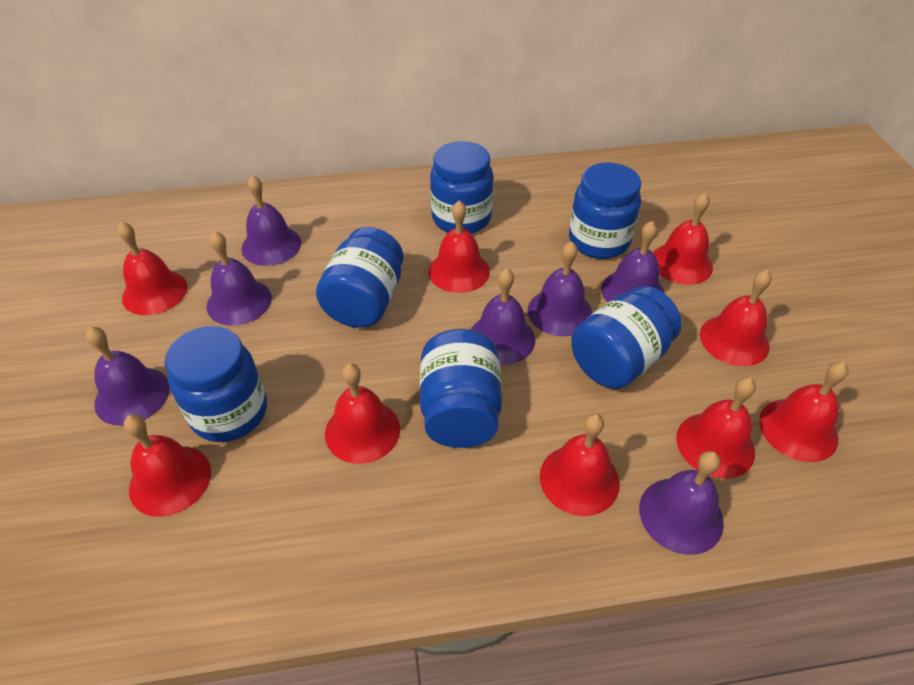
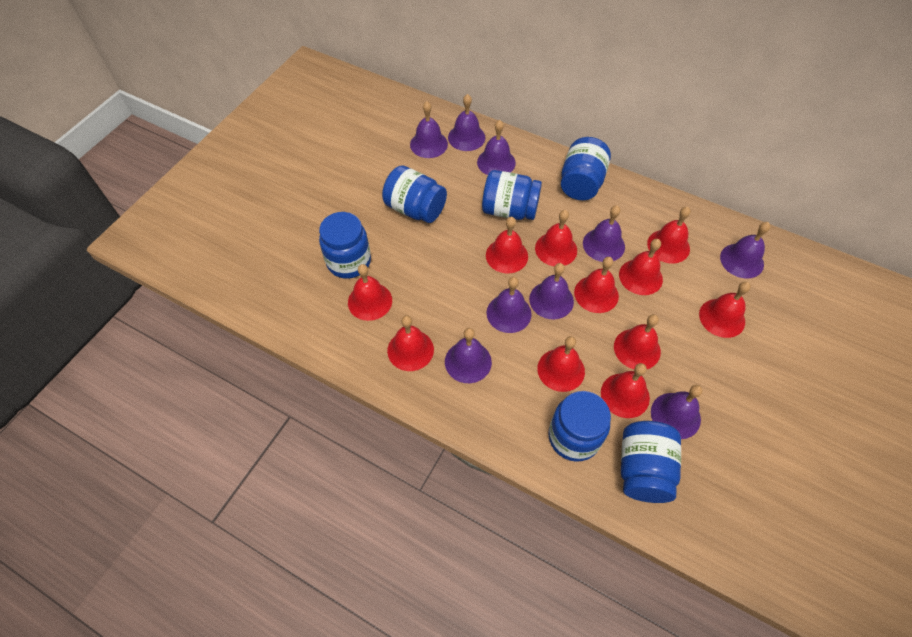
purple bell: [86,327,170,426] [207,231,272,326] [241,175,301,266] [471,268,535,365] [528,241,593,336] [601,221,665,302] [639,451,724,555] = 7 -> [410,101,448,158] [445,328,492,383] [448,94,485,151] [477,120,516,175] [486,277,532,333] [529,263,574,319] [583,205,625,262] [651,385,703,439] [720,222,771,279] = 9
red bell: [117,222,187,315] [124,414,211,517] [325,363,400,464] [429,201,490,293] [540,413,620,516] [653,193,713,285] [676,377,756,479] [700,270,772,366] [759,361,849,462] = 9 -> [348,264,392,321] [387,315,434,371] [486,217,528,273] [535,210,577,266] [537,336,585,392] [574,257,619,313] [601,363,650,418] [614,314,661,369] [619,239,663,295] [647,207,691,263] [699,282,751,338] = 11

